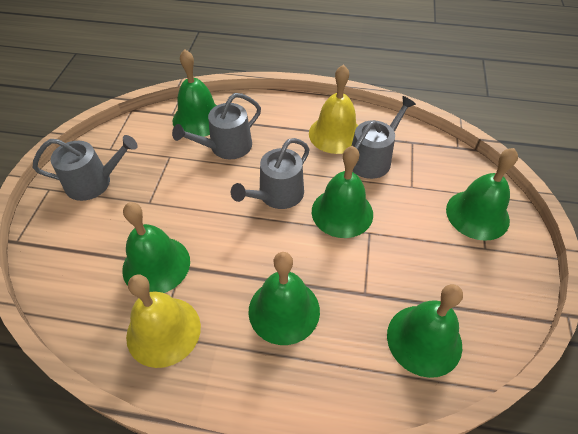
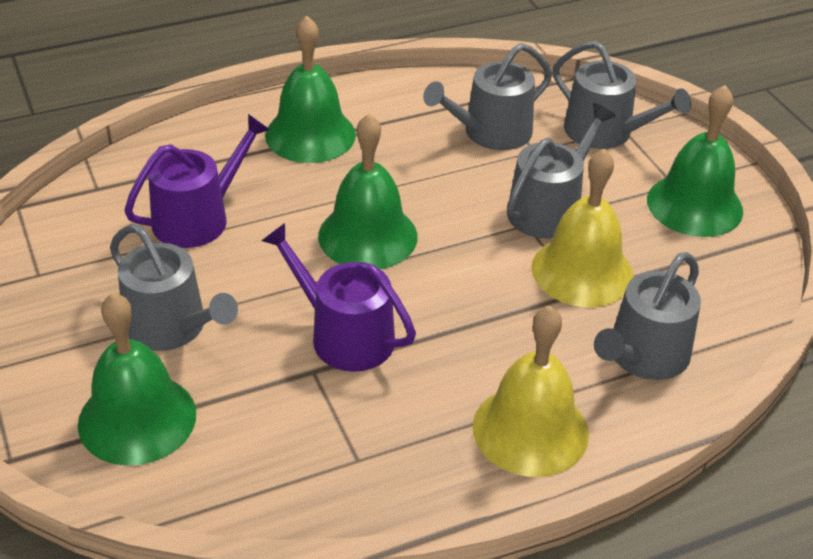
green bell: [122,202,190,293] [173,49,217,137] [248,252,320,345] [312,146,373,238] [387,284,463,378] [446,148,518,241] = 6 -> [78,293,196,466] [265,16,356,163] [318,114,418,269] [647,85,743,237] = 4
grey watering can: [33,135,138,201] [172,93,261,159] [231,138,310,209] [352,96,416,179] = 4 -> [110,225,238,351] [423,43,552,150] [507,103,616,239] [553,41,691,149] [594,252,701,380] = 5
purple watering can: none = 0 -> [124,114,270,248] [262,223,416,372] = 2

